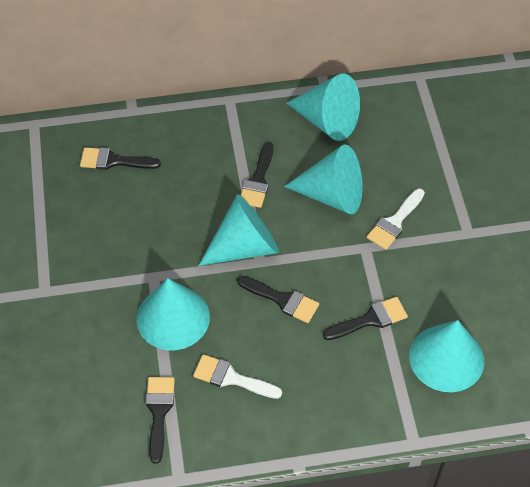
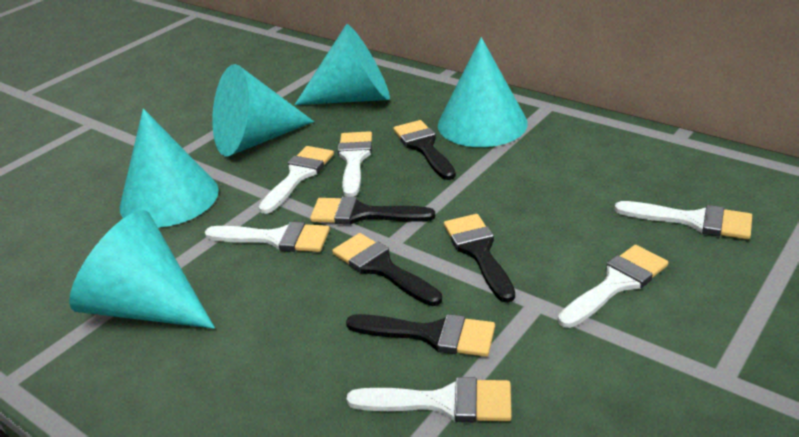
white brush: [193,354,282,399] [367,188,425,250] = 2 -> [205,222,330,252] [259,146,334,214] [338,131,372,197] [347,377,512,422] [558,245,668,328] [615,201,752,240] = 6

